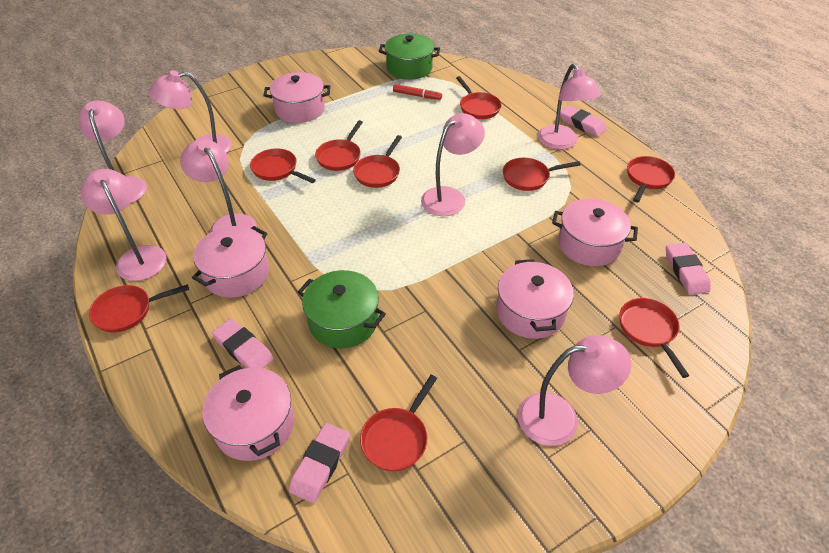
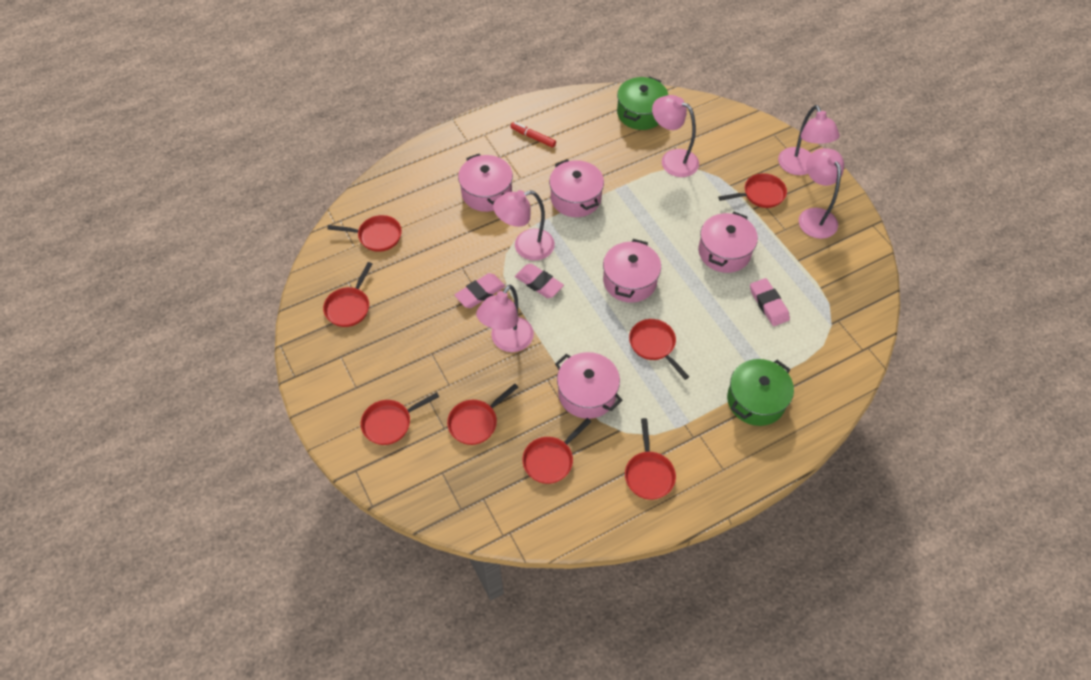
pink eraser: [212,318,274,368] [289,423,350,503] [560,105,607,137] [666,243,711,295] = 4 -> [455,273,505,308] [515,264,564,298] [750,278,790,326] = 3
pink lamp: [79,100,147,203] [81,169,166,281] [149,71,232,153] [180,139,257,233] [421,113,485,216] [518,335,631,446] [538,64,601,150] = 7 -> [476,285,534,352] [493,190,555,261] [652,95,699,177] [778,105,840,175] [799,148,844,239] = 5
red pan: [89,284,189,333] [250,148,316,183] [315,120,363,171] [353,135,402,188] [360,375,437,471] [456,76,501,119] [503,158,581,191] [619,298,689,378] [627,156,675,202] = 9 -> [323,262,372,327] [328,215,402,252] [361,392,439,445] [447,384,519,445] [522,418,592,484] [625,418,676,500] [629,319,689,380] [718,173,787,208] = 8

